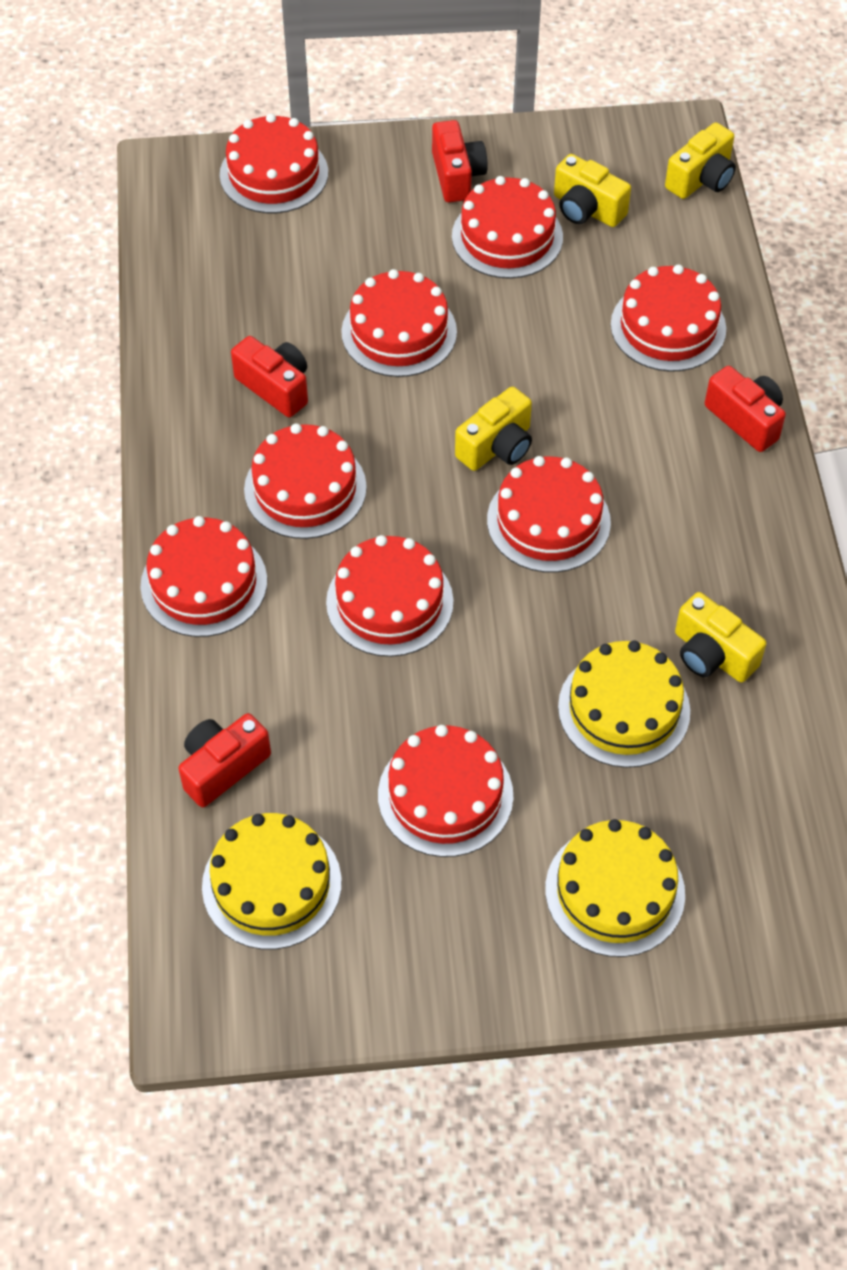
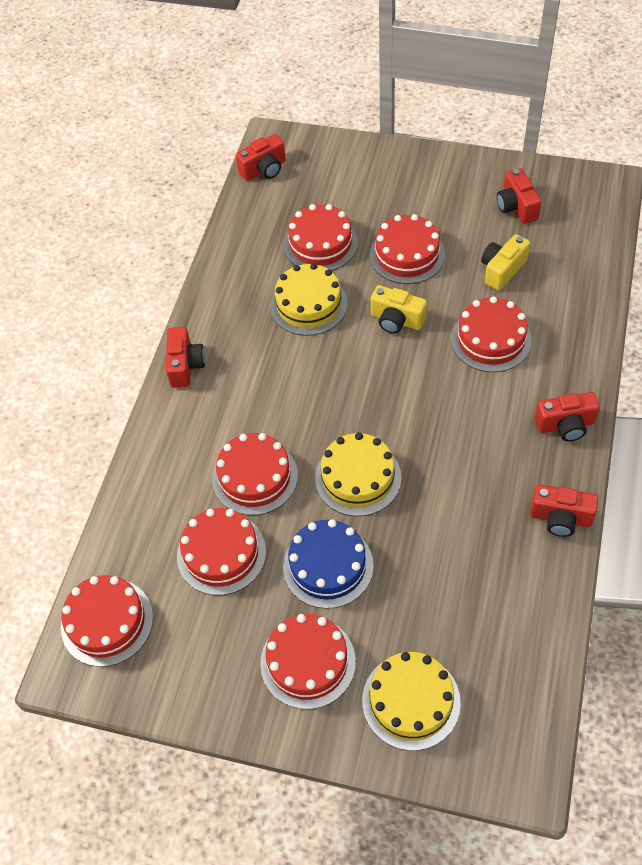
blue cake: none = 0 -> [283,519,374,609] = 1
red cake: [141,516,267,637] [220,114,328,213] [244,423,367,539] [326,535,454,657] [341,269,457,377] [378,725,513,857] [452,176,563,279] [487,456,611,573] [611,265,726,372] = 9 -> [61,575,153,667] [177,508,266,595] [212,433,298,515] [260,614,356,709] [284,204,358,271] [370,214,445,284] [451,296,532,372] = 7
red camera: [178,713,271,807] [231,336,308,417] [432,120,488,202] [705,366,786,452] = 4 -> [166,327,205,388] [236,134,286,181] [497,168,542,224] [530,485,598,537] [535,392,600,441] = 5
yellow camera: [455,387,532,471] [554,154,631,227] [665,122,736,199] [675,592,766,683] = 4 -> [371,285,427,334] [481,234,530,291] = 2

